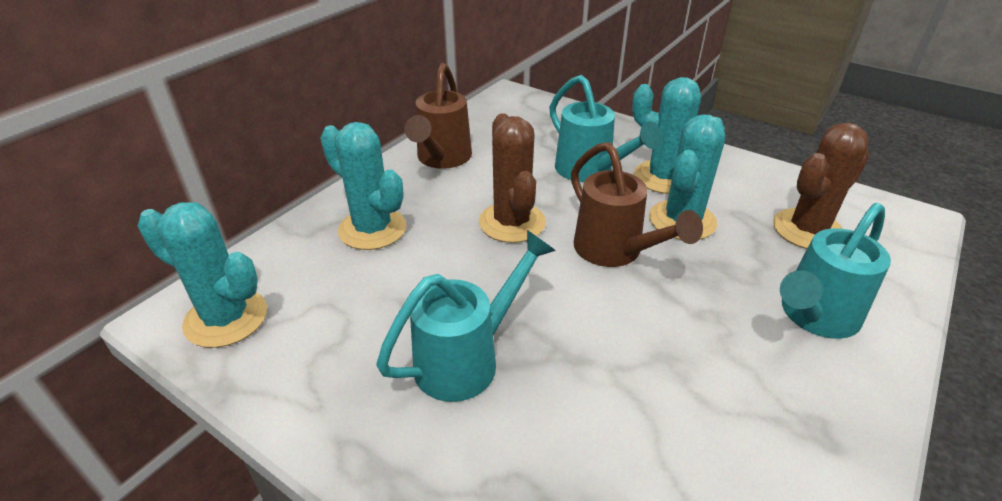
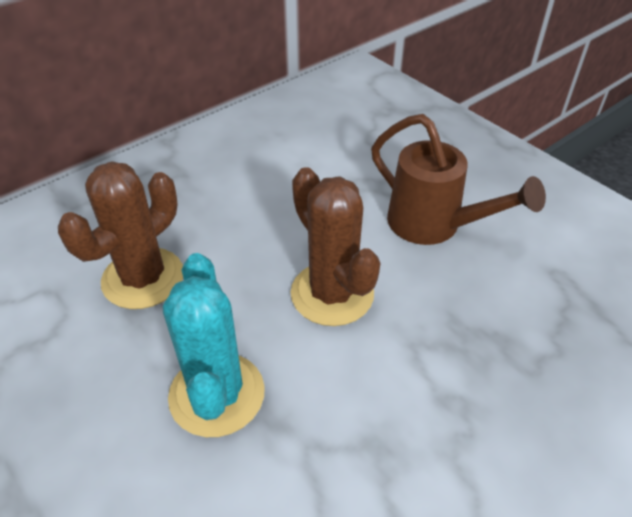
brown watering can: [405,63,472,169] [571,142,703,267] = 2 -> [371,114,546,245] = 1
turquoise cactus: [138,202,267,348] [321,122,407,250] [632,77,725,194] [649,114,725,240] = 4 -> [163,253,265,437] = 1
turquoise watering can: [376,230,556,402] [549,75,662,182] [780,203,891,339] = 3 -> none = 0

